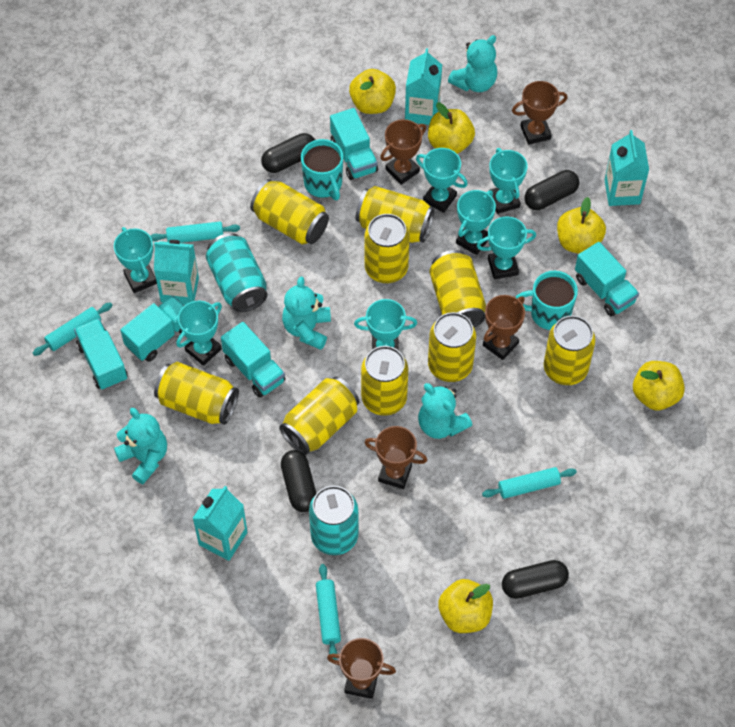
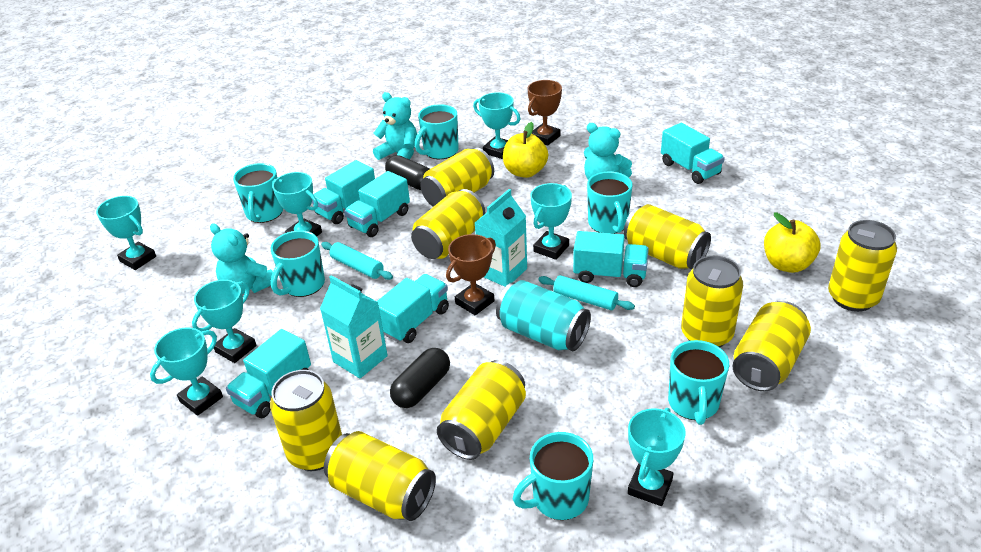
black capsule: [261,133,315,173] [281,450,317,512] [502,560,569,599] [524,170,579,210] = 4 -> [385,155,429,190] [390,348,450,408] = 2
brown trophy: [327,638,396,699] [364,426,427,489] [380,119,426,185] [483,295,525,360] [512,81,568,145] = 5 -> [446,234,496,315] [527,80,562,146] = 2
turquoise can: [206,233,268,312] [309,486,359,555] = 2 -> [496,280,591,351] = 1
turquoise carton: [154,240,199,305] [192,486,247,561] [405,48,442,125] [605,130,649,206] = 4 -> [320,275,388,378] [475,189,527,287] = 2
turquoise mug: [301,139,343,200] [515,271,578,330] = 2 -> [233,163,283,223] [270,230,325,297] [415,104,459,159] [513,432,593,520] [587,171,632,234] [668,340,729,425] = 6
turquoise rolling pin: [33,303,113,356] [151,221,240,243] [316,564,341,660] [482,467,577,499] = 4 -> [321,242,393,280] [538,275,635,310] = 2
turquoise teddy bear: [114,408,167,484] [282,277,331,350] [418,383,472,439] [448,35,497,92] = 4 -> [210,223,273,294] [373,92,417,160] [584,123,632,180] = 3
turquoise truck: [74,319,128,390] [121,296,184,362] [221,322,285,398] [330,108,378,180] [575,242,639,316] = 5 -> [226,329,311,418] [312,160,375,224] [344,171,410,237] [377,274,449,343] [573,231,649,287] [661,123,725,184] = 6
yellow apple: [349,69,396,114] [428,102,475,154] [438,579,493,633] [557,197,606,254] [633,361,685,410] = 5 -> [503,122,548,178] [764,212,820,273] = 2

